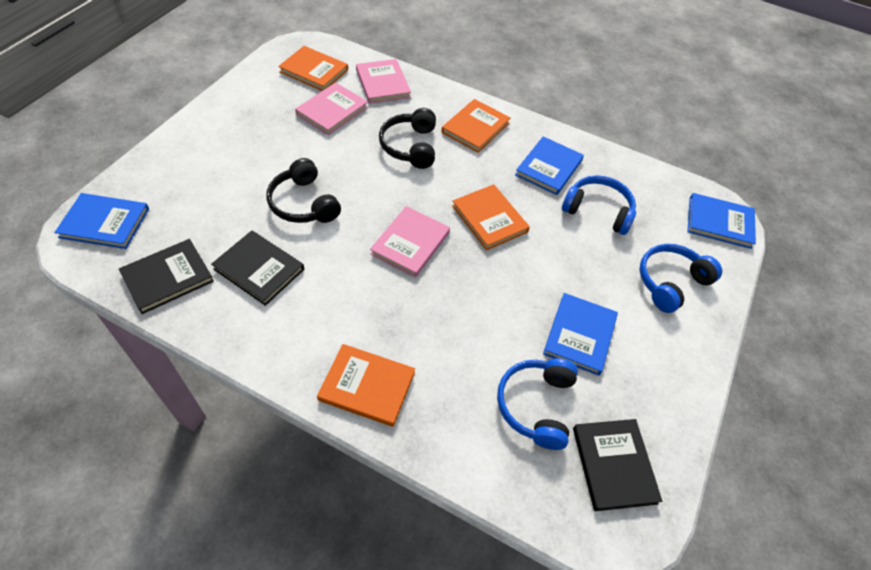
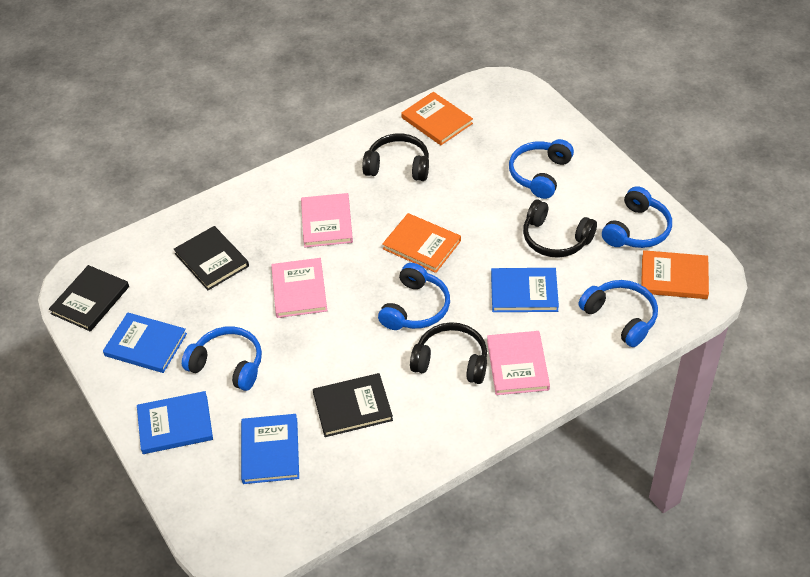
black headphones: [266,158,341,223] [379,108,436,169] = 2 -> [362,134,429,181] [410,322,487,384] [523,200,597,258] = 3
blue headphones: [497,358,578,450] [562,175,636,235] [640,244,722,313] = 3 -> [182,326,262,391] [378,263,450,330] [509,139,574,199] [578,280,658,347] [602,186,672,248] = 5
orange book: [278,46,348,91] [317,344,415,427] [441,99,510,153] [452,184,530,250] = 4 -> [382,213,461,273] [401,92,473,145] [641,250,709,299] = 3

